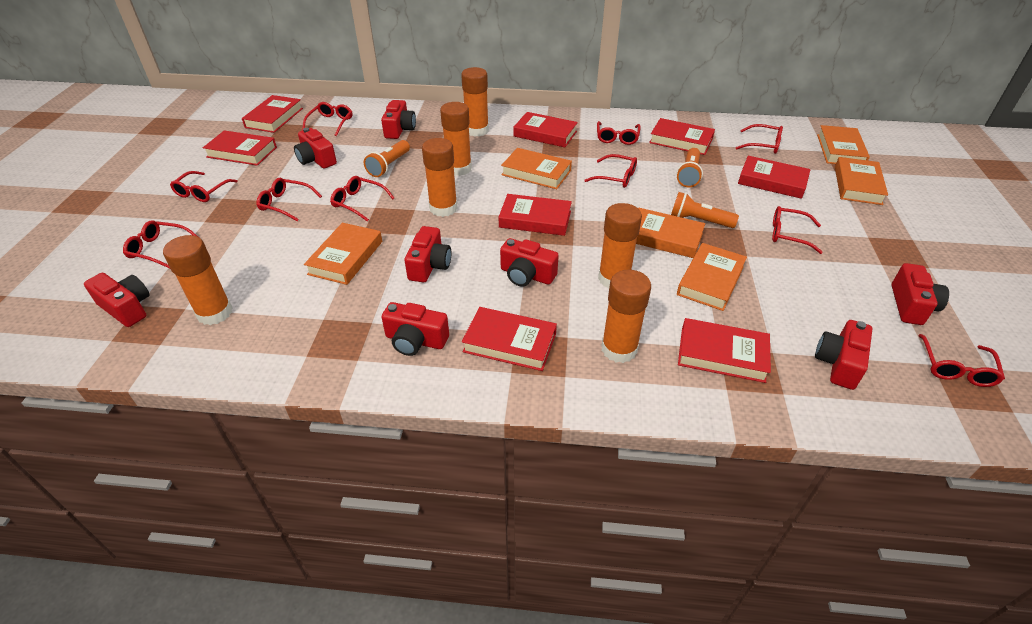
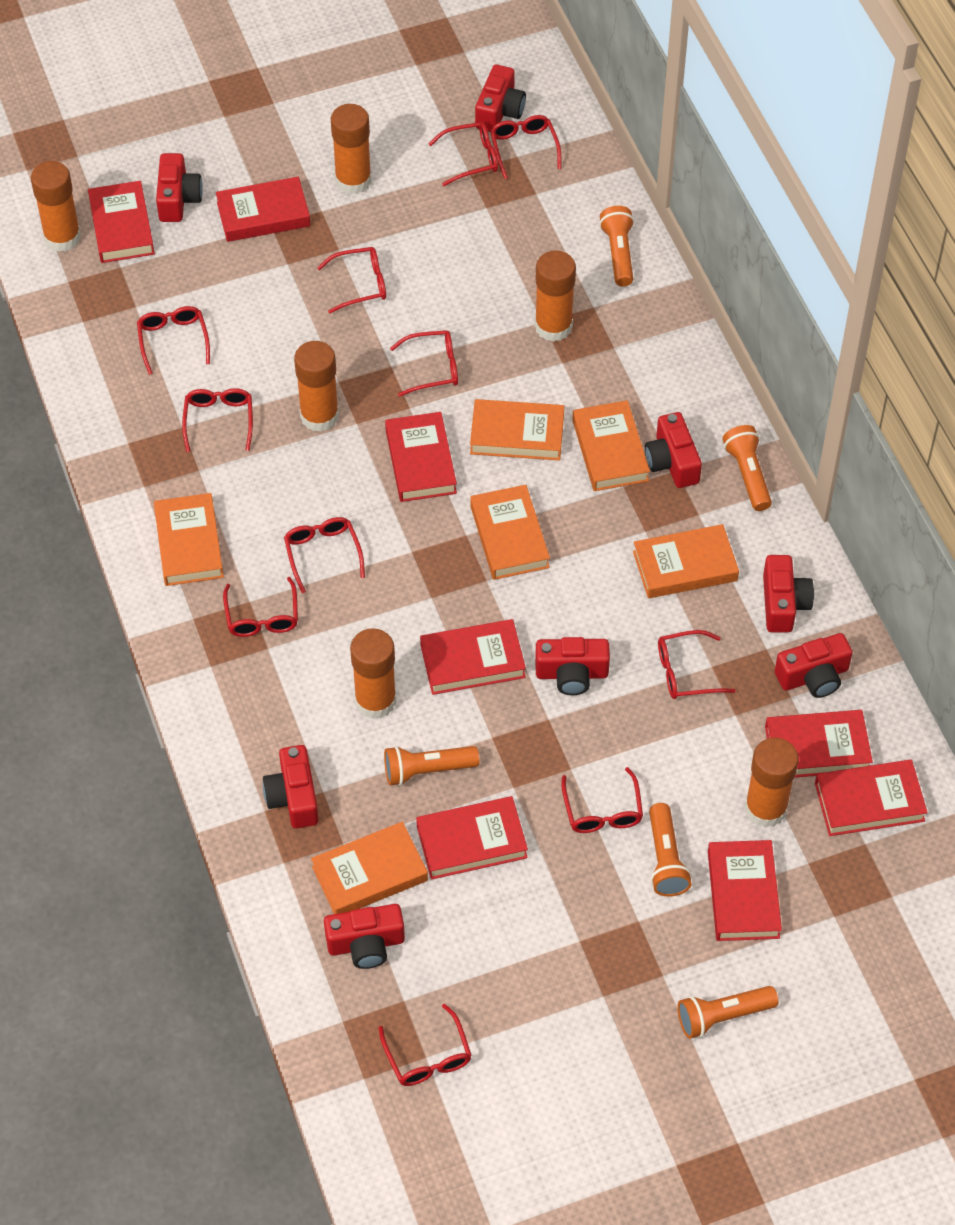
orange flashlight: [364,140,410,177] [671,192,739,228] [676,148,703,187] = 3 -> [384,746,479,786] [599,206,634,287] [649,803,692,897] [677,986,778,1039] [723,425,772,511] = 5
red glasses: [123,220,198,268] [170,171,238,202] [257,178,322,221] [302,102,352,137] [330,176,394,221] [584,154,637,188] [597,121,641,145] [736,124,783,154] [772,206,823,254] [918,334,1005,387] = 10 -> [137,306,210,375] [182,388,253,452] [223,577,298,637] [284,517,365,593] [317,247,386,313] [378,1003,472,1086] [390,330,458,397] [429,122,498,186] [490,115,561,179] [561,767,643,833] [658,630,736,699] = 11

